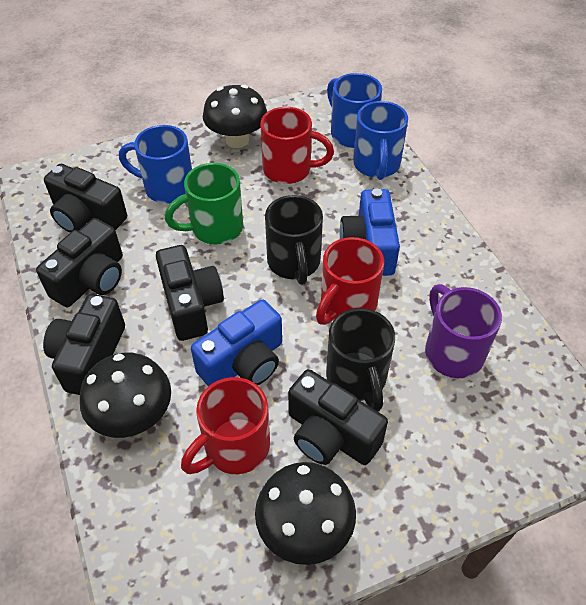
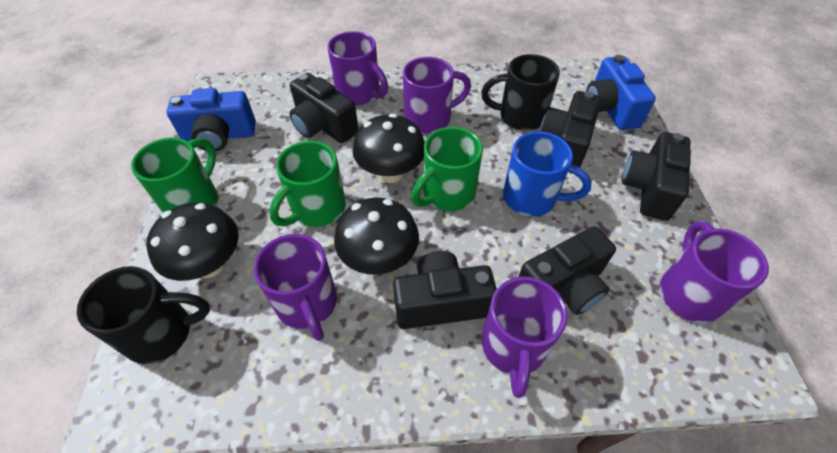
blue mug: [119,125,192,204] [327,73,382,148] [353,101,408,180] = 3 -> [503,131,592,216] = 1
green mug: [165,163,243,245] = 1 -> [131,138,218,213] [269,141,346,227] [411,127,483,211] = 3
purple mug: [425,284,502,378] = 1 -> [254,234,337,341] [328,31,388,105] [403,57,471,133] [482,277,568,398] [660,221,769,323] = 5
red mug: [181,377,270,474] [260,107,334,184] [316,237,384,325] = 3 -> none = 0

